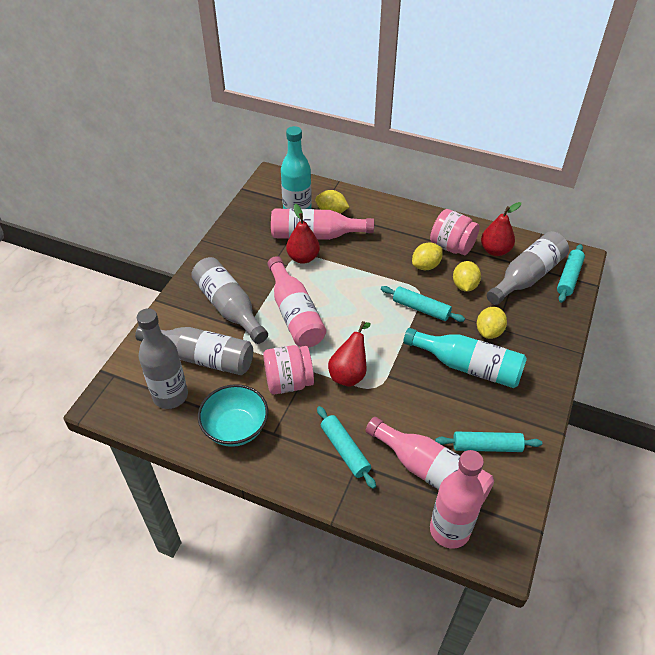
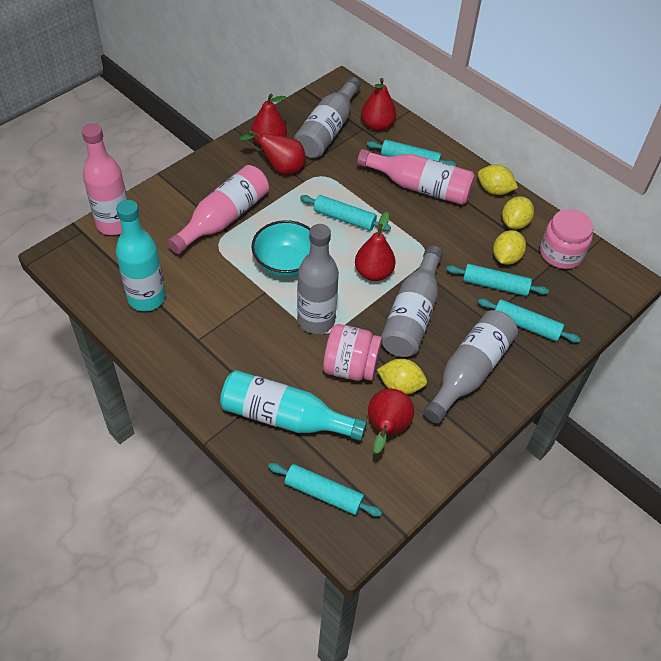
pink bottle: [268,256,326,347] [271,209,374,240] [366,417,494,504] [430,450,484,549] = 4 -> [82,123,128,235] [167,165,269,254] [357,149,475,205] = 3
red pear: [286,204,320,264] [328,321,371,387] [481,202,521,256] = 3 -> [240,130,306,174] [251,94,287,146] [355,212,396,281] [361,78,396,131] [368,389,414,453] = 5
turquoise rolling pin: [317,406,376,489] [381,286,465,322] [435,432,542,452] [557,244,585,303] = 4 -> [268,463,382,517] [300,195,391,231] [367,140,456,166] [446,264,549,296] [478,298,580,343] = 5

